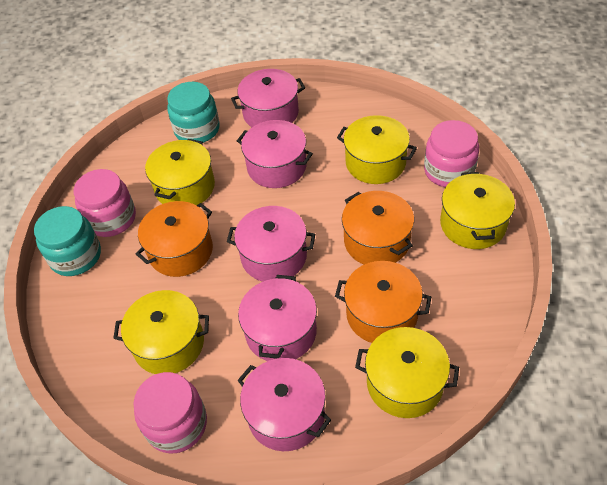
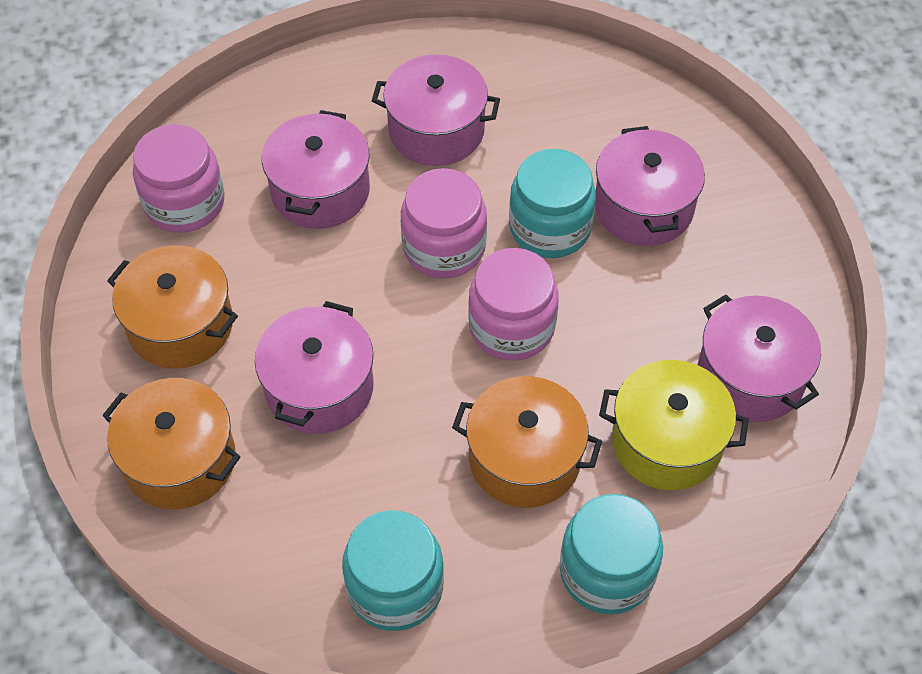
turquoise jar: [34,206,101,276] [167,82,219,143] = 2 -> [342,510,444,631] [509,149,596,258] [560,494,663,614] = 3
yellow pot: [113,290,209,374] [145,139,215,205] [337,115,417,184] [355,327,459,418] [440,172,515,249] = 5 -> [599,360,749,490] = 1

